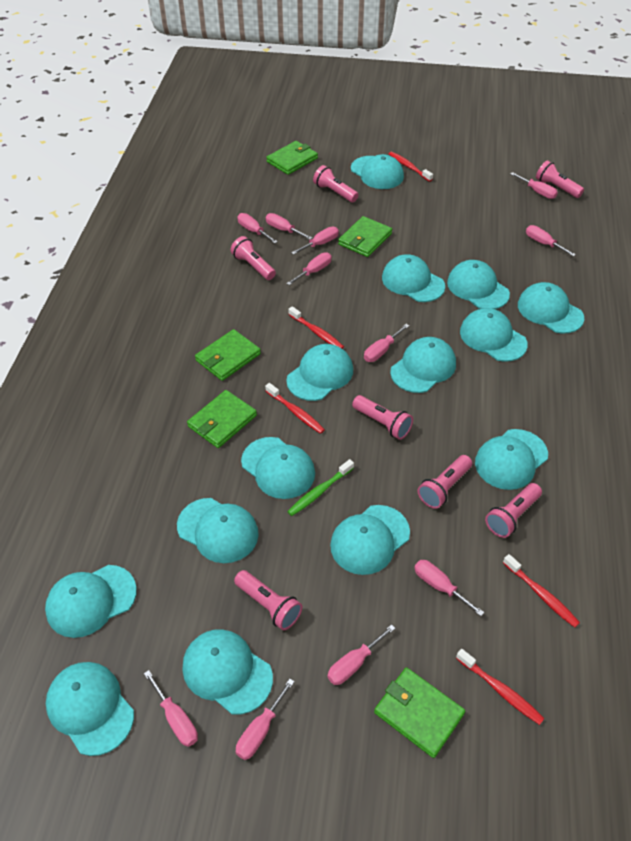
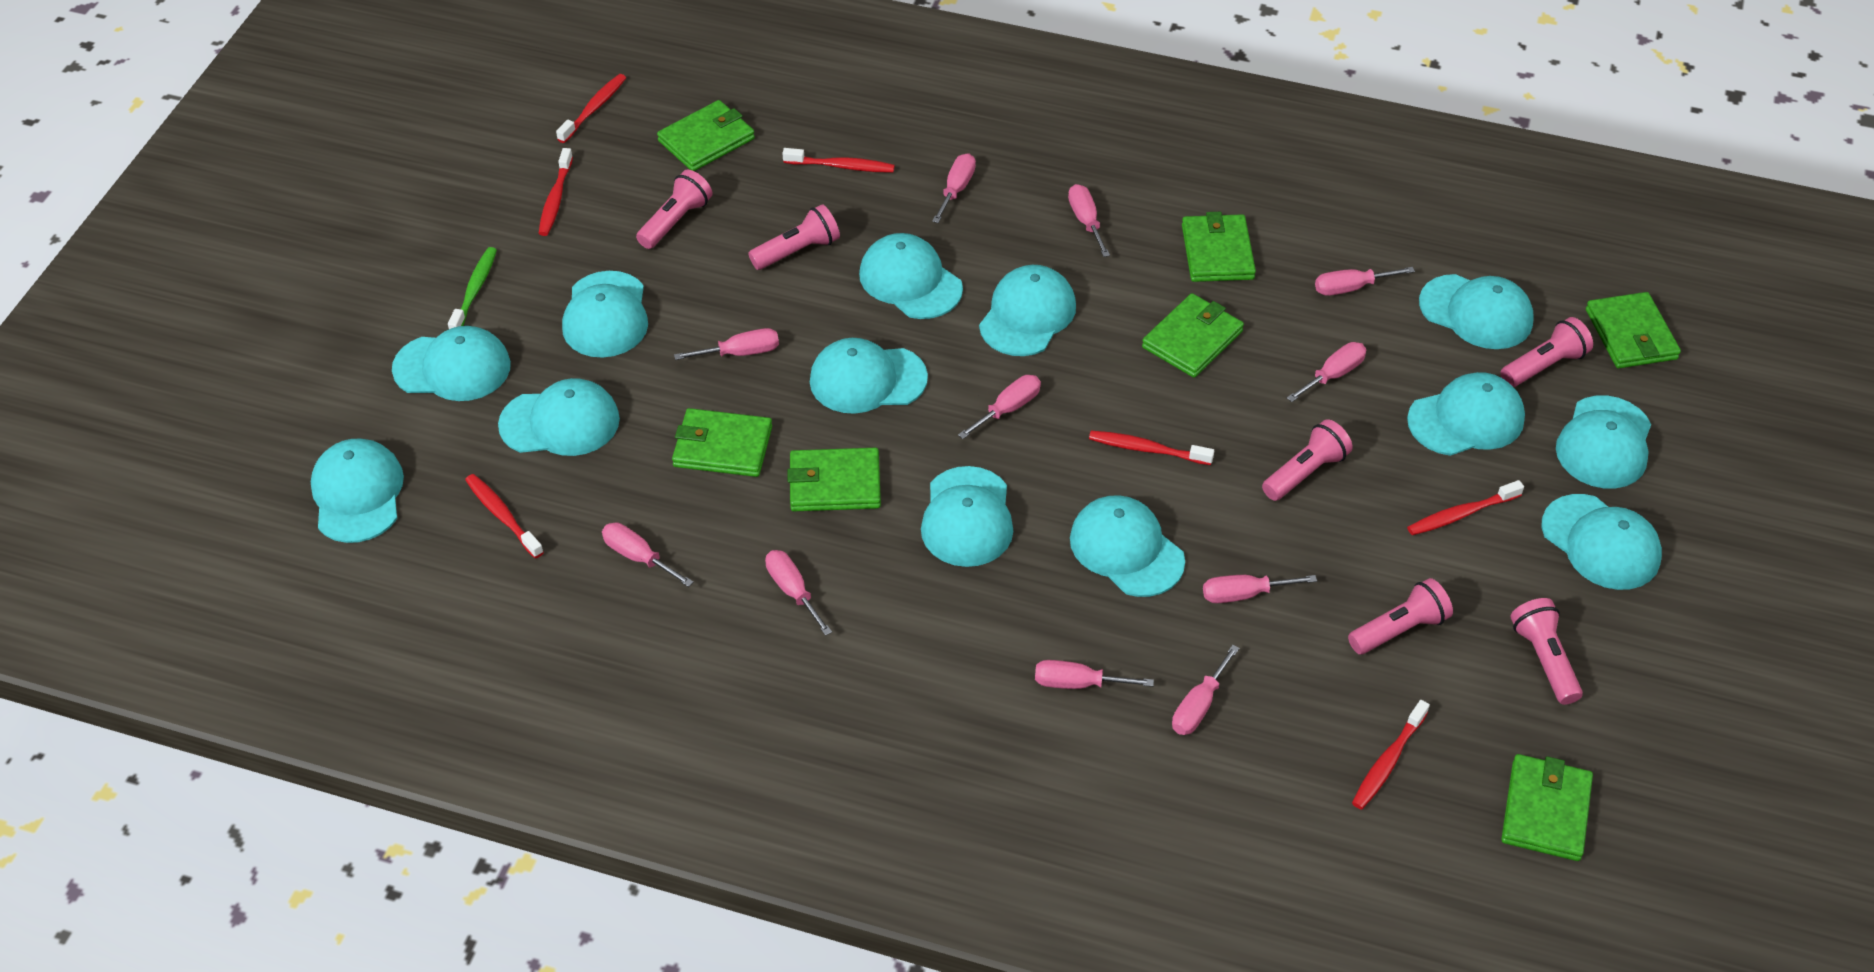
green wallet: [187,390,257,448] [195,329,261,381] [266,141,318,175] [338,216,392,257] [374,667,465,758] = 5 -> [657,100,755,171] [672,408,772,477] [787,448,881,511] [1142,293,1244,378] [1182,212,1256,282] [1501,754,1593,861] [1586,292,1681,368] = 7
pink flashlight: [231,236,276,280] [234,570,302,630] [313,165,359,202] [352,395,413,440] [418,455,472,509] [485,483,542,538] [536,160,584,198] = 7 -> [636,170,713,249] [748,204,840,270] [1262,419,1353,501] [1348,578,1453,654] [1500,317,1593,387] [1510,598,1583,705] = 6
red toothbrush: [265,383,325,434] [288,306,344,349] [389,152,433,182] [456,649,545,725] [503,554,580,628] = 5 -> [465,474,544,559] [538,148,573,236] [556,74,626,143] [782,148,895,173] [1089,431,1214,465] [1352,700,1430,810] [1407,480,1524,535] = 7
turquoise cap: [45,565,137,638] [46,662,134,756] [177,498,259,563] [183,629,273,714] [241,437,315,499] [286,344,353,401] [330,505,410,575] [351,154,404,189] [382,254,445,302] [390,337,456,393] [447,260,510,309] [460,308,528,362] [475,429,548,490] [518,282,584,334] = 14 -> [311,439,404,543] [392,326,511,401] [498,378,620,456] [562,271,648,358] [810,338,928,414] [859,233,963,319] [921,466,1013,567] [979,265,1076,356] [1070,495,1185,597] [1407,372,1525,456] [1419,274,1534,349] [1541,494,1662,590] [1556,395,1651,489] = 13

